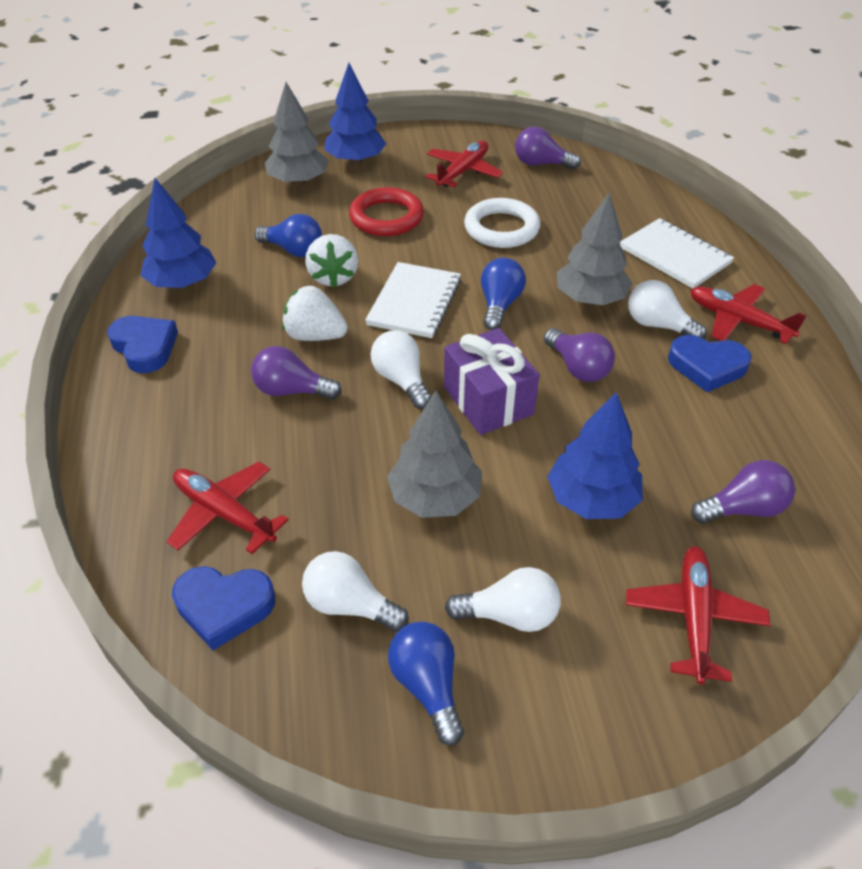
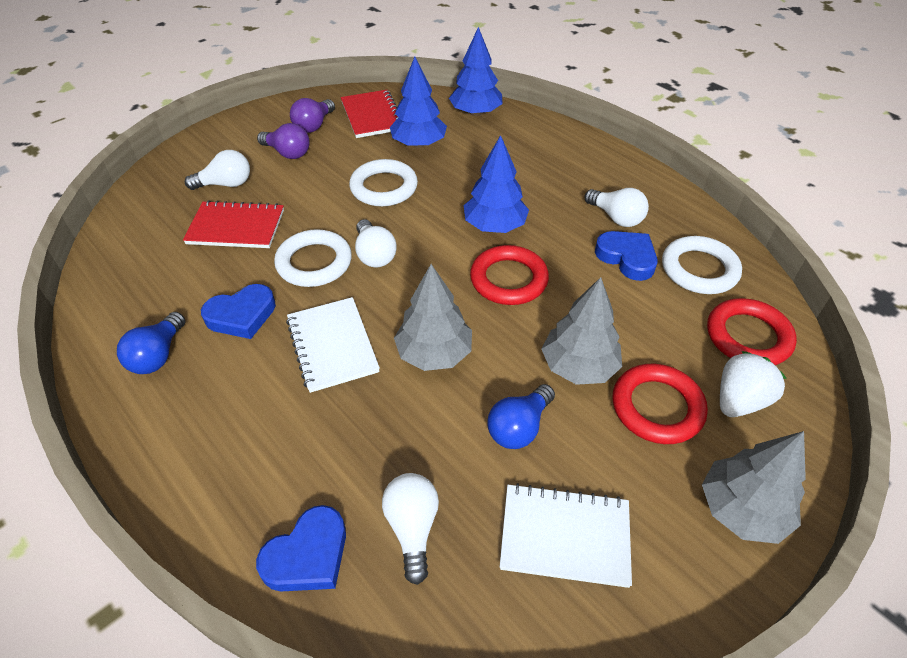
blue light bulb: [254,214,322,257] [388,622,464,746] [481,258,526,330] = 3 -> [117,312,186,374] [487,384,555,449] = 2
purple gift: [444,328,539,435] = 1 -> none = 0
purple light bulb: [251,346,342,400] [515,127,581,170] [544,328,615,382] [691,460,795,524] = 4 -> [257,123,310,159] [290,98,335,133] = 2
red notebook: none = 0 -> [183,200,284,248] [341,90,398,138] = 2
red plane: [166,462,289,554] [425,140,503,187] [626,546,770,684] [690,284,807,344] = 4 -> none = 0
red ring: [349,187,424,236] = 1 -> [470,245,549,305] [613,364,708,444] [707,298,797,365] = 3
white ring: [464,198,540,248] = 1 -> [274,229,352,287] [349,159,418,207] [662,236,742,294] = 3
white strawberry: [282,286,348,341] [305,234,358,288] = 2 -> [720,351,787,417] = 1

